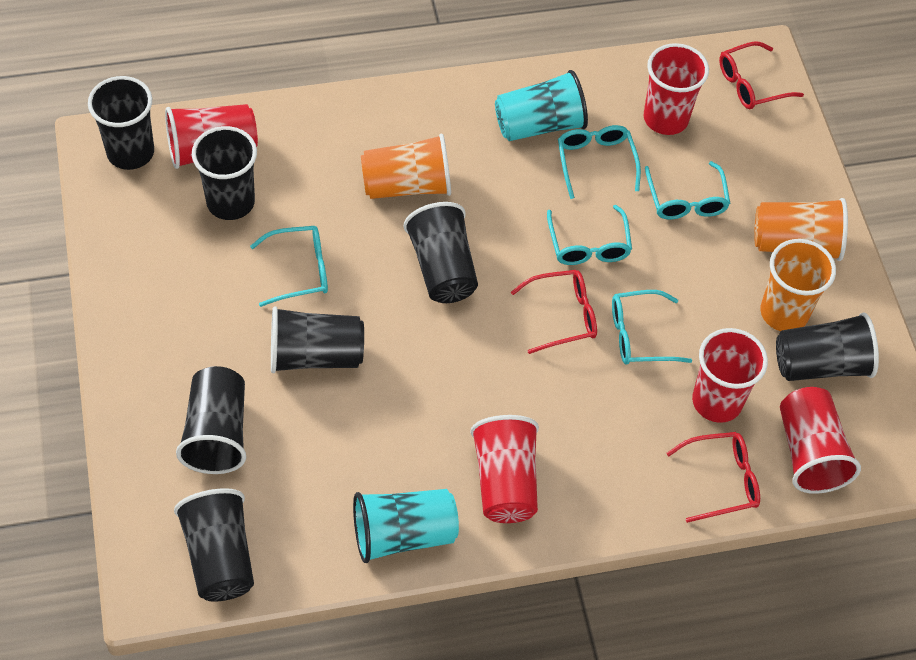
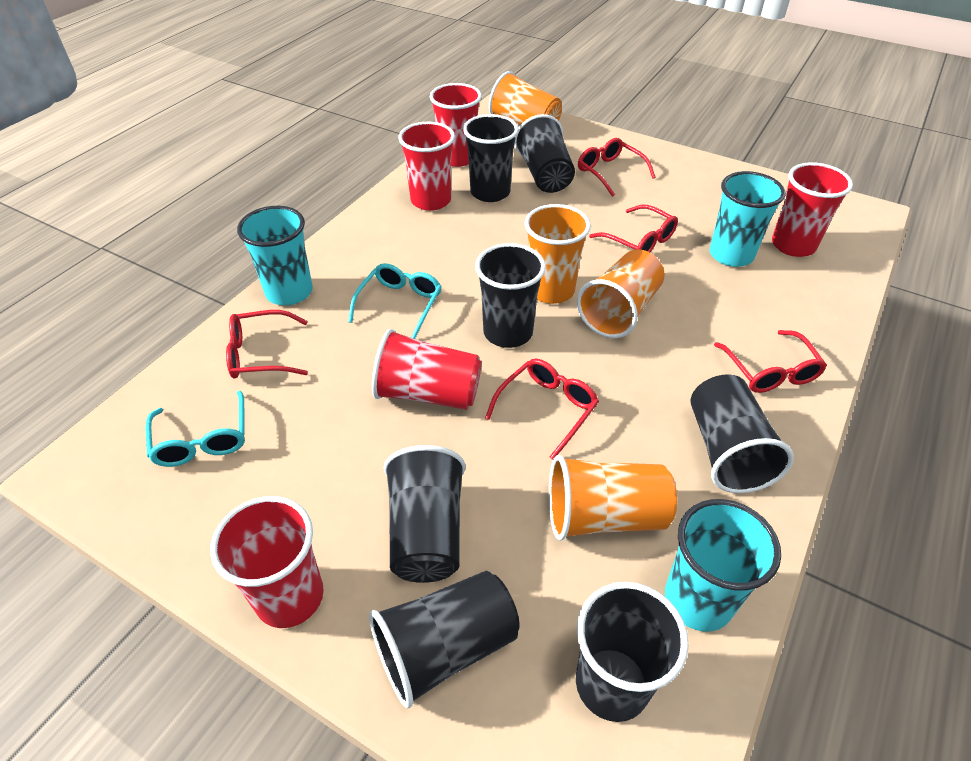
orange cup: [361,134,451,199] [754,198,848,261] [760,239,836,331] = 3 -> [489,71,562,125] [524,204,591,304] [549,455,677,541] [577,249,664,338] = 4
red glasses: [511,270,597,354] [666,432,760,523] [719,41,804,109] = 3 -> [226,310,308,379] [485,359,599,460] [578,138,656,197] [589,205,678,252] [714,330,827,393] = 5
turquoise cup: [353,489,459,563] [495,70,588,141] = 2 -> [237,206,313,305] [665,499,781,632] [710,171,786,267] = 3
turquoise glasses: [250,226,328,307] [547,205,632,265] [558,125,641,199] [612,290,692,365] [645,161,730,219] = 5 -> [146,391,245,467] [348,263,442,339] = 2

